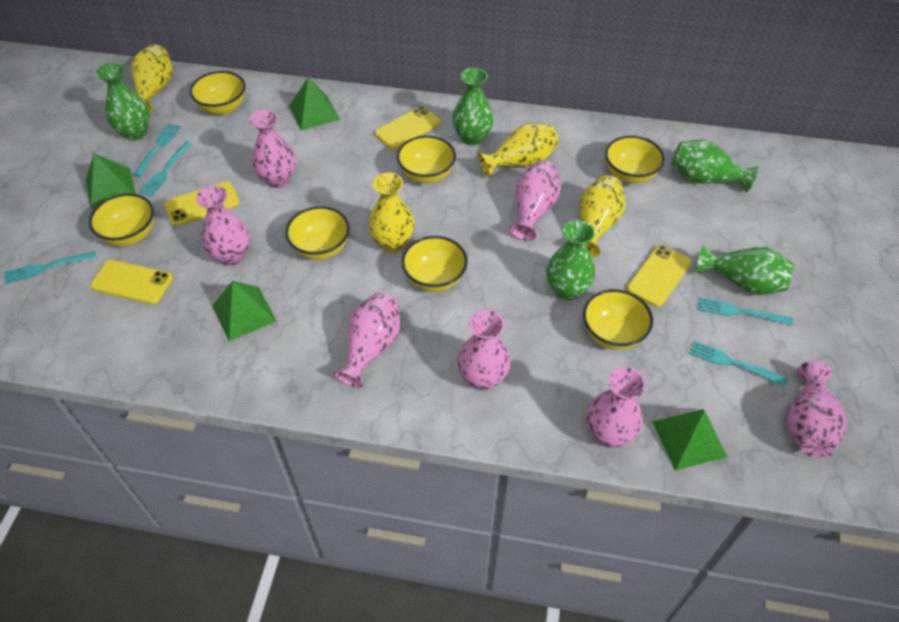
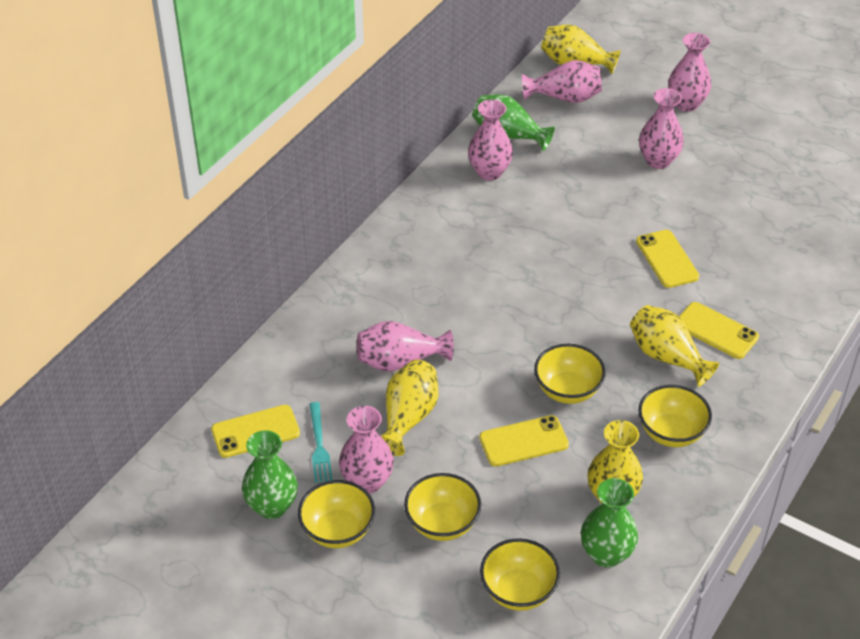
green pyramid: [86,153,136,209] [212,281,277,341] [289,77,340,130] [653,409,727,471] = 4 -> none = 0
green vase: [96,63,150,141] [452,68,494,145] [546,220,595,300] [671,139,758,192] [696,245,794,295] = 5 -> [242,430,298,519] [472,94,555,151] [581,478,638,568] = 3
pink vase: [196,186,250,266] [249,109,296,188] [333,293,400,388] [457,310,511,391] [509,160,561,241] [586,367,646,447] [786,361,848,458] = 7 -> [339,406,394,494] [357,321,454,372] [468,99,513,181] [522,60,602,103] [639,88,684,169] [668,33,711,112] = 6
turquoise fork: [4,251,96,284] [133,124,181,177] [139,141,192,197] [689,341,788,387] [698,297,793,326] = 5 -> [309,402,332,483] = 1
yellow bowl: [89,193,154,246] [190,71,245,115] [285,206,350,260] [397,135,456,183] [401,236,468,292] [583,289,653,350] [605,135,665,184] = 7 -> [298,480,375,548] [404,473,481,541] [480,538,560,611] [534,344,606,404] [638,385,712,447] = 5

